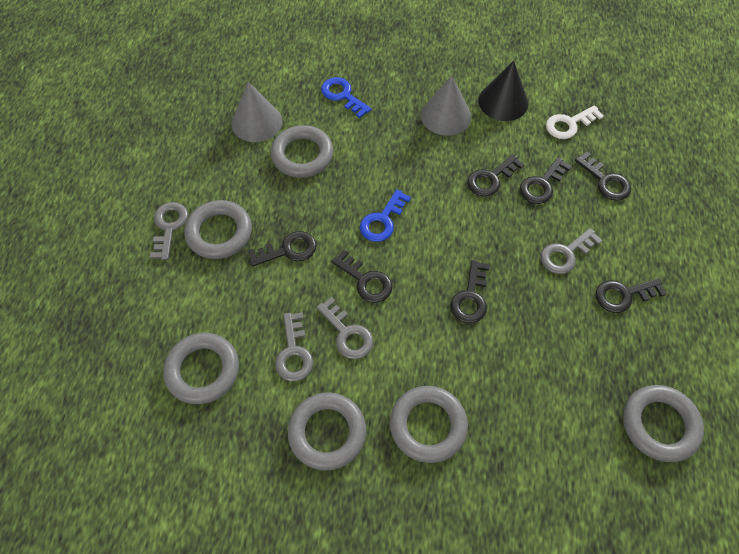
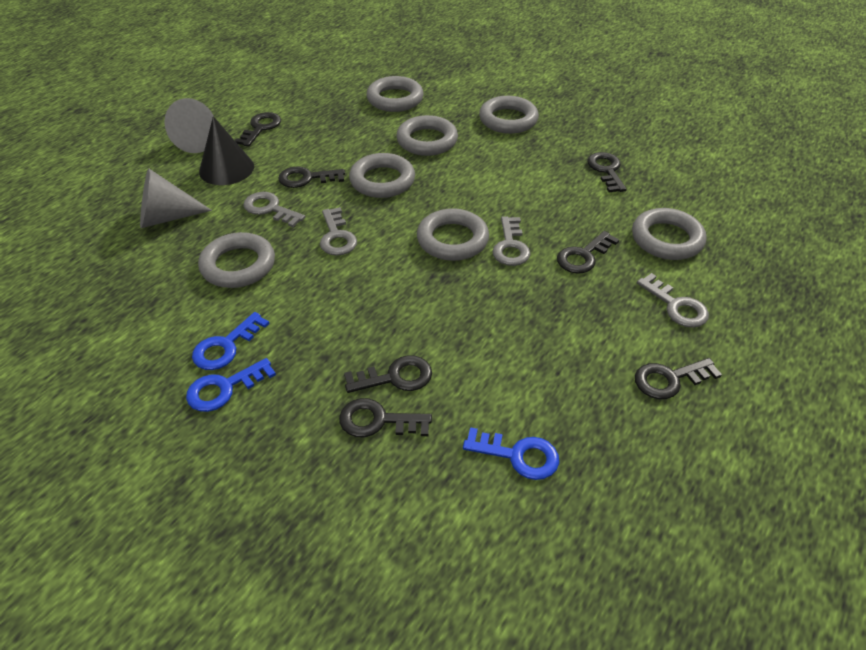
blue key: [321,77,372,118] [360,189,411,242] = 2 -> [186,358,276,412] [192,312,270,370] [463,427,559,480] = 3
grey ring: [163,333,239,404] [184,200,252,259] [271,125,333,178] [288,392,366,470] [390,386,468,463] [623,385,704,462] = 6 -> [198,232,275,288] [349,153,415,198] [366,76,424,112] [396,115,458,156] [417,208,489,261] [479,96,539,134] [632,208,706,260] = 7
white key: [546,105,604,139] = 1 -> none = 0

